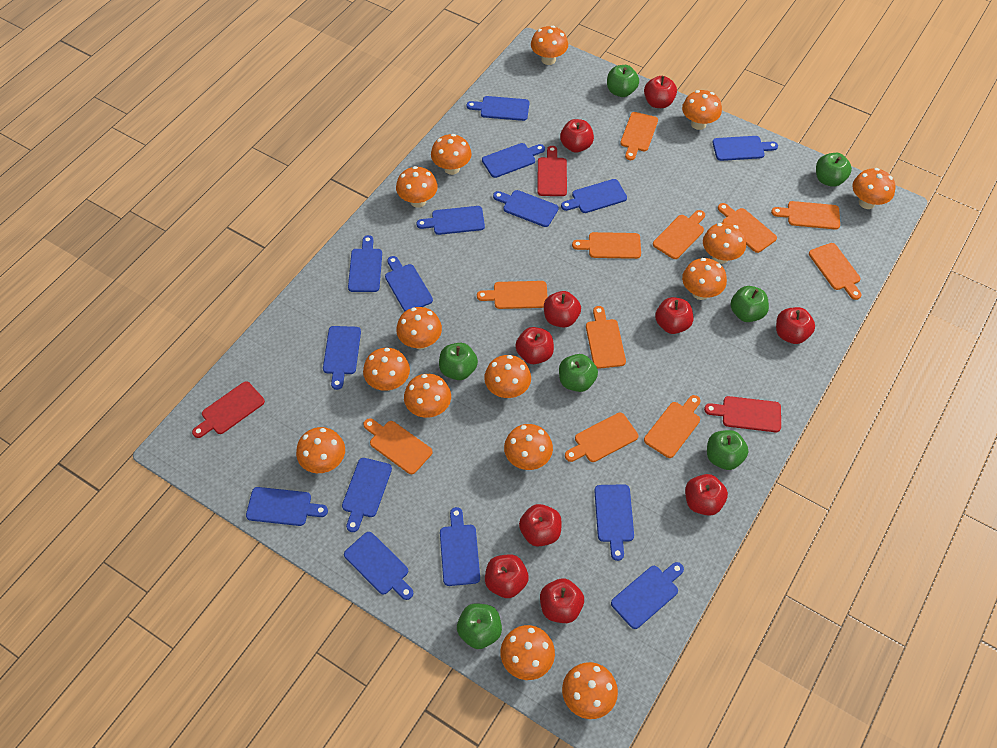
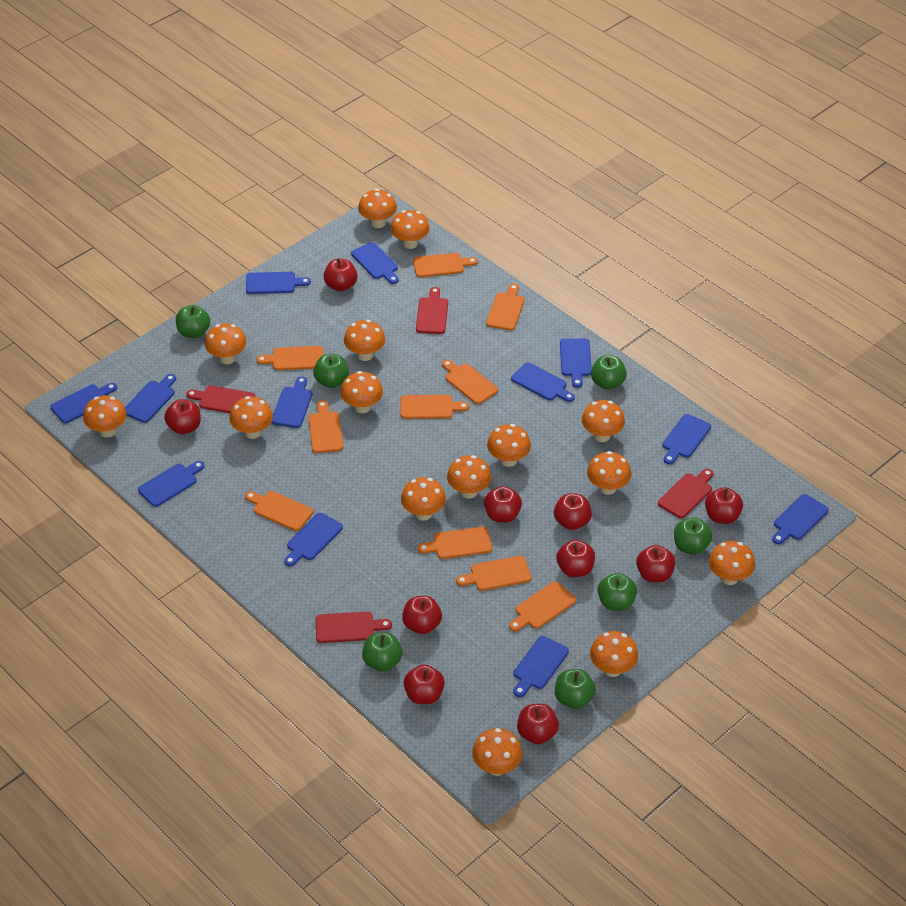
blue cutting board: [246,487,328,526] [323,326,361,390] [342,458,392,532] [344,532,413,600] [348,235,382,292] [385,256,433,311] [416,206,485,235] [440,507,480,586] [466,96,529,121] [482,143,545,178] [493,190,559,227] [561,179,627,213] [594,484,634,561] [611,562,684,629] [712,136,778,161] = 15 -> [51,383,117,423] [125,374,176,423] [138,461,205,507] [246,272,311,294] [272,376,312,428] [284,513,343,567] [351,242,399,284] [511,362,575,402] [513,636,569,697] [560,339,592,388] [662,414,711,464] [772,494,829,544] = 12
orange cutting board: [363,418,432,474] [477,281,548,309] [565,413,638,462] [572,232,641,259] [586,306,626,369] [620,112,658,160] [644,395,701,458] [653,210,705,259] [718,203,777,253] [771,201,840,230] [809,243,861,300] = 11 -> [245,491,313,531] [256,346,324,370] [309,400,343,453] [400,395,469,419] [413,253,478,277] [418,527,492,559] [442,360,498,404] [456,556,532,591] [486,284,524,331] [509,581,576,632] = 10
red cutting board: [192,381,265,438] [537,146,567,196] [704,396,781,432] = 3 -> [186,385,256,413] [315,611,392,643] [416,287,448,334] [658,469,714,519] = 4

